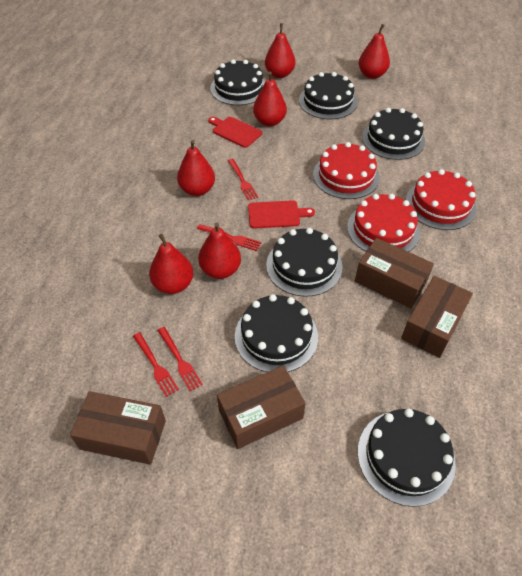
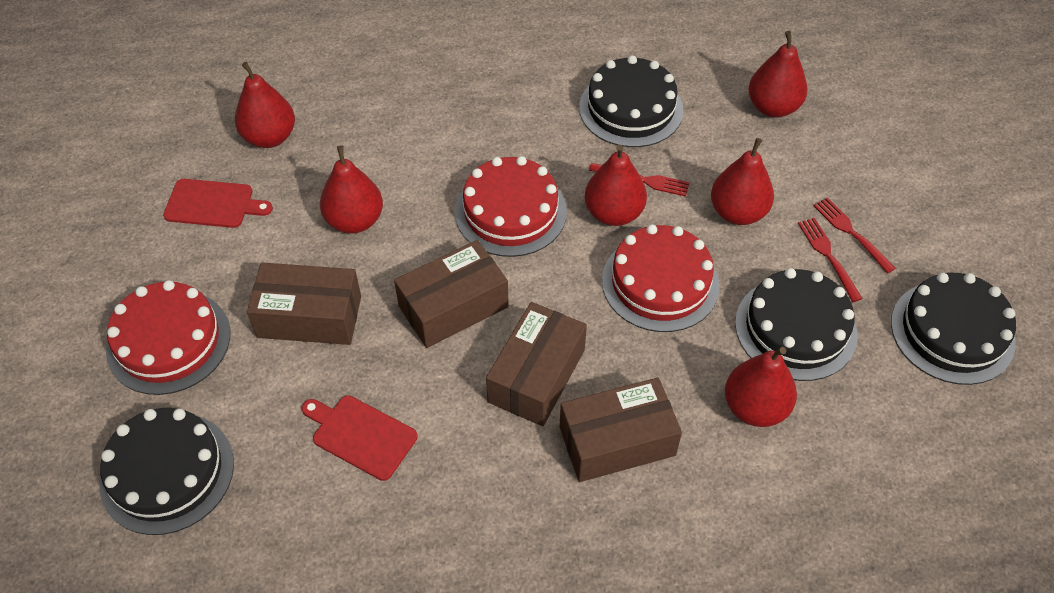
black cake: [210,59,265,106] [235,294,318,372] [266,228,342,297] [299,72,357,119] [358,409,456,507] [362,108,425,160] = 6 -> [99,408,234,535] [579,55,683,147] [735,268,857,381] [891,273,1016,385] = 4
red fork: [133,332,179,397] [157,327,203,391] [197,224,262,251] [228,159,258,200] = 4 -> [589,163,690,197] [798,218,863,302] [813,197,896,273] = 3

